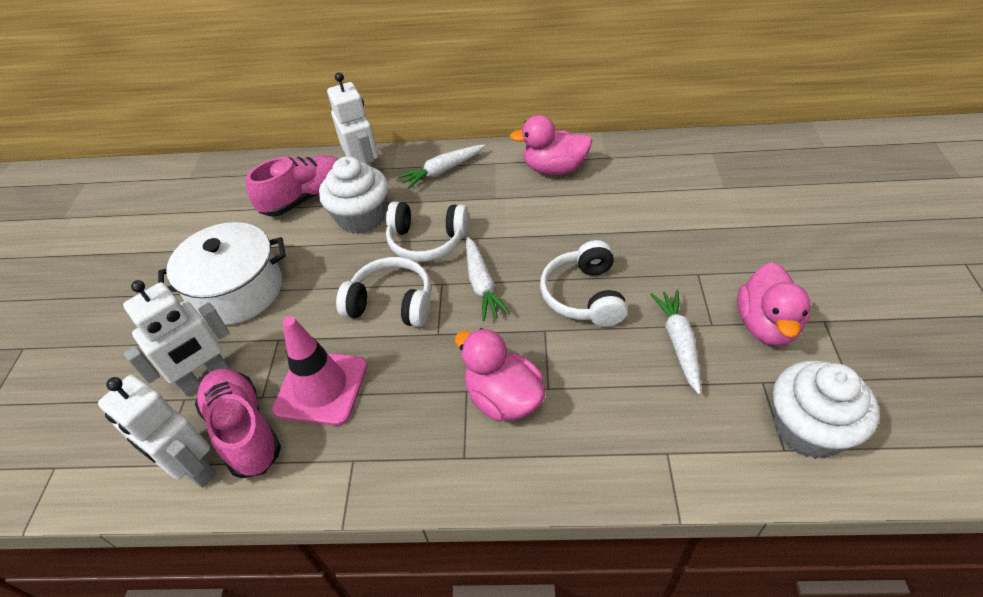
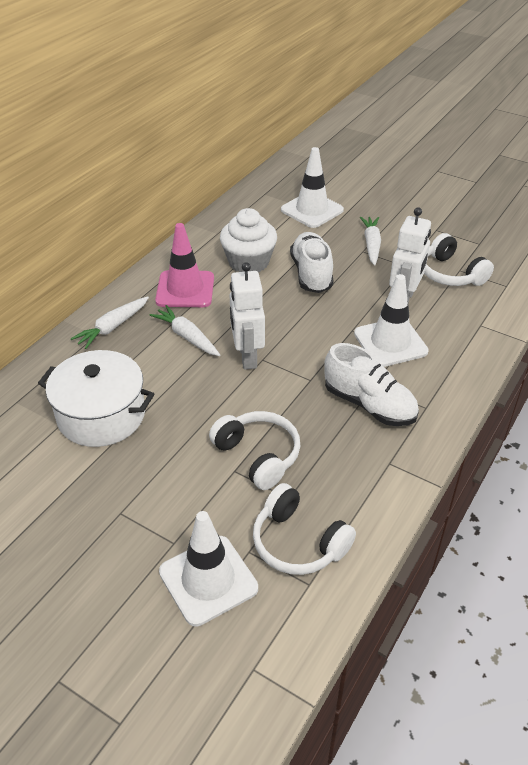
pink duck: [455,328,545,421] [510,115,592,175] [737,262,810,346] = 3 -> none = 0
pink shoe: [195,369,281,478] [246,155,338,217] = 2 -> none = 0
white cupcake: [319,156,388,234] [773,360,879,459] = 2 -> [220,208,277,272] = 1
white robot: [98,375,216,488] [123,280,229,396] [327,72,378,167] = 3 -> [230,262,265,370] [389,207,431,304] = 2
white shoe: none = 0 -> [290,232,334,293] [324,343,419,426] = 2
white traffic cone: none = 0 -> [159,511,258,626] [281,147,344,228] [354,274,429,367] = 3

